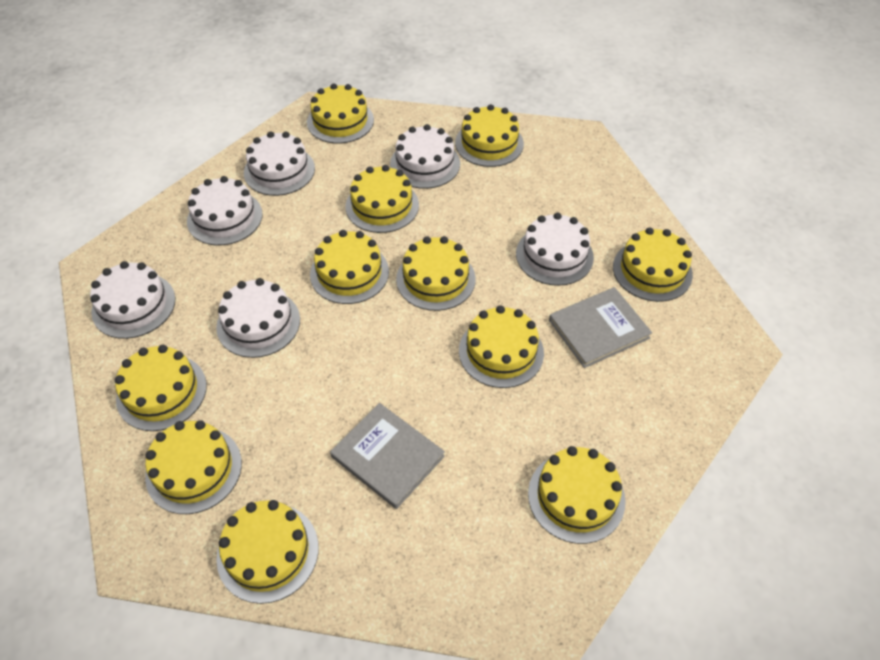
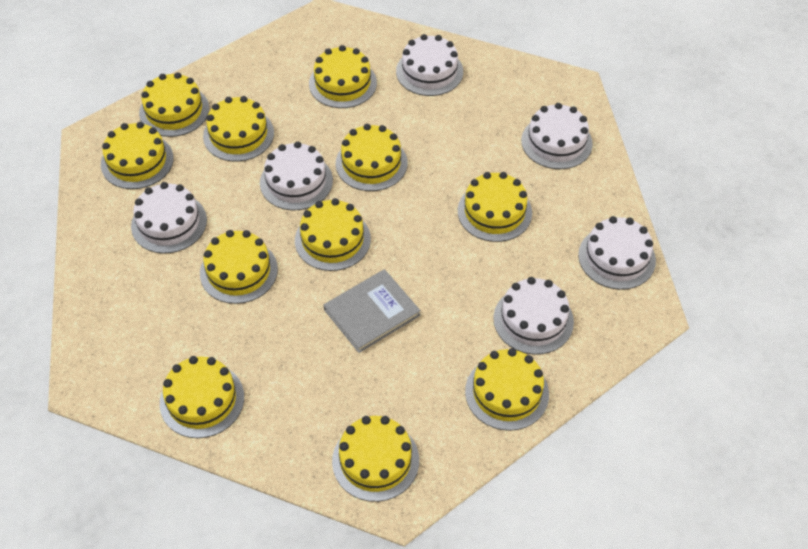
grey book: [330,403,445,509] [549,287,652,368] = 2 -> [323,269,421,353] = 1

